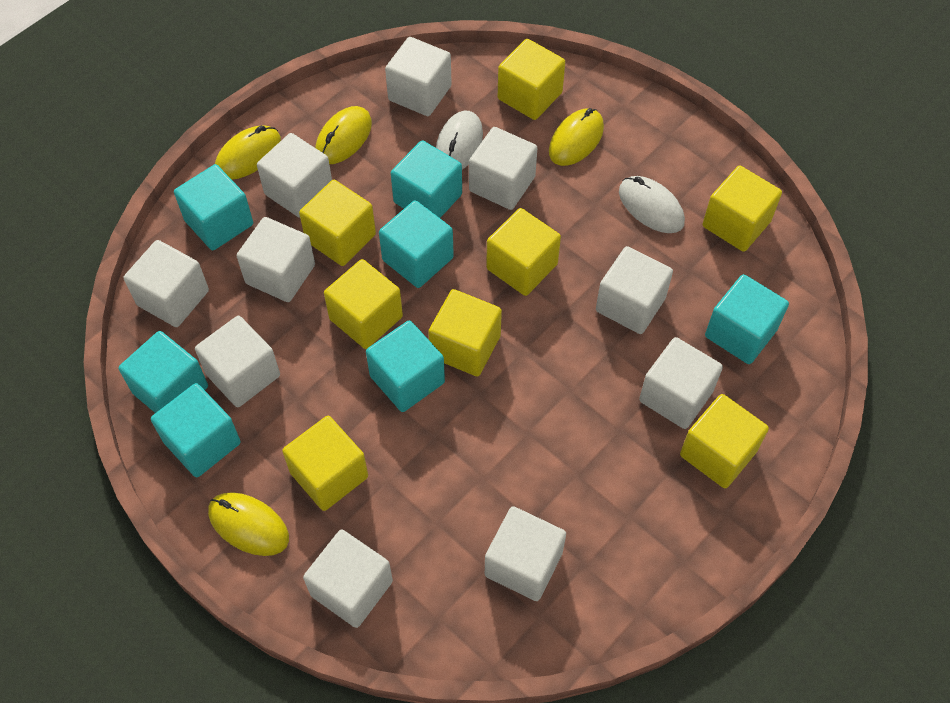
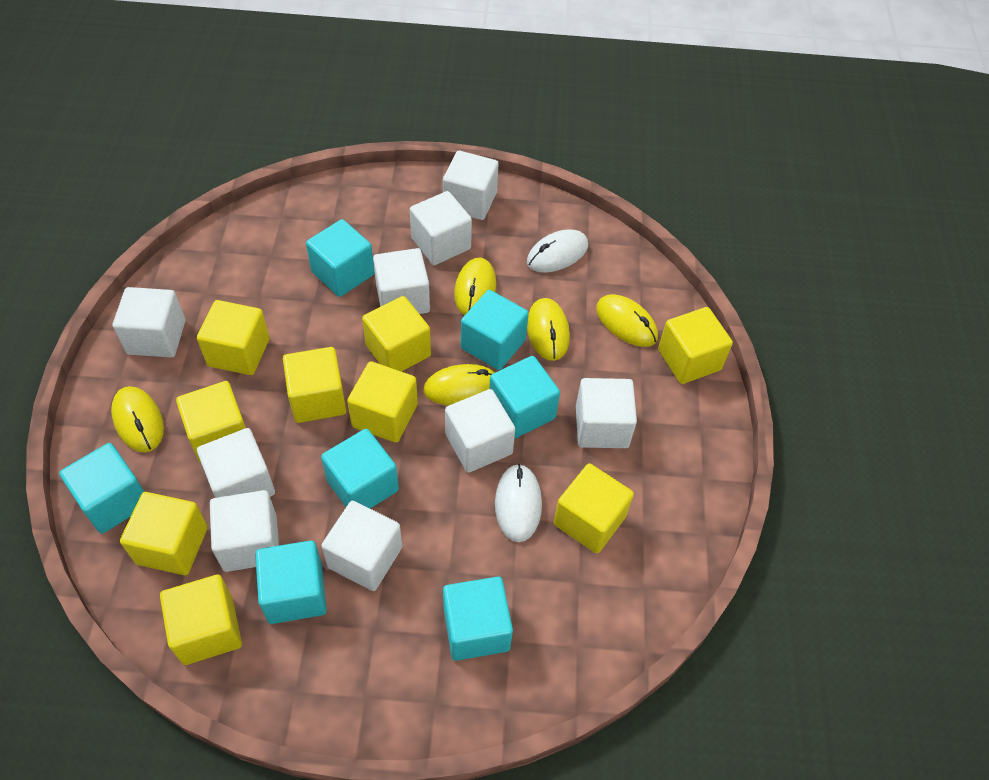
white cube: [124,240,209,327] [195,316,280,407] [237,217,315,302] [257,133,332,218] [303,530,393,628] [385,37,452,116] [469,127,537,210] [485,506,566,601] [596,246,673,334] [639,337,723,429] = 10 -> [113,287,185,357] [197,428,275,498] [210,490,279,572] [321,501,402,591] [373,248,430,314] [410,191,472,265] [443,151,499,220] [445,389,515,473] [576,378,637,448] = 9
yellow cube: [282,416,368,511] [299,180,376,266] [324,259,403,349] [428,289,502,376] [486,208,561,296] [498,39,565,120] [680,394,769,488] [703,165,782,252] = 8 -> [120,492,208,575] [160,575,242,665] [176,381,246,463] [197,300,270,375] [283,347,346,423] [347,361,418,443] [362,296,431,372] [554,463,634,554] [658,307,733,384] = 9
yellow mouse: [208,492,289,556] [215,125,281,179] [315,106,372,164] [549,108,604,166] = 4 -> [111,386,164,452] [423,364,495,406] [454,258,496,315] [527,298,570,361] [596,294,658,347] = 5

